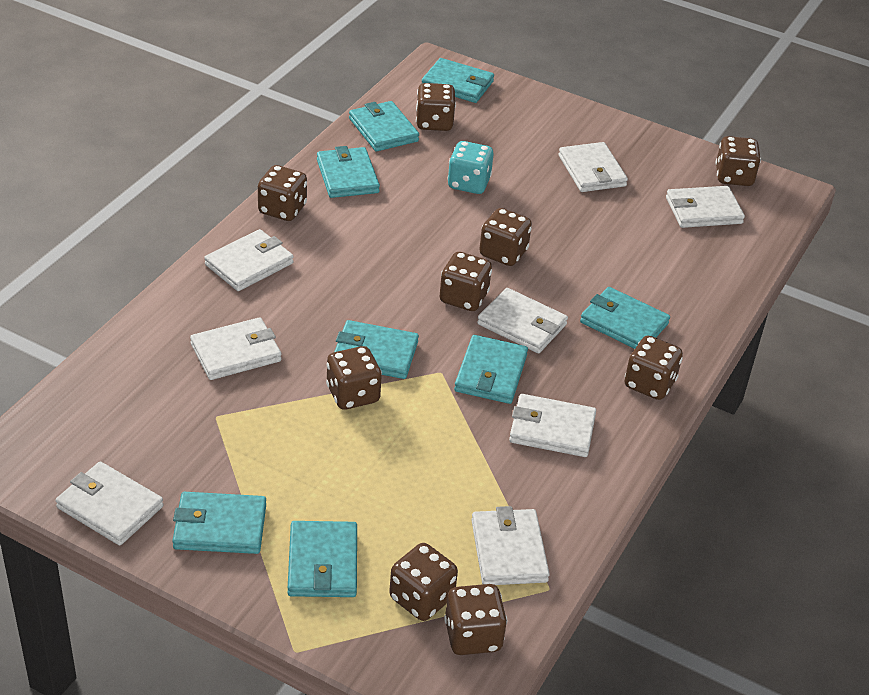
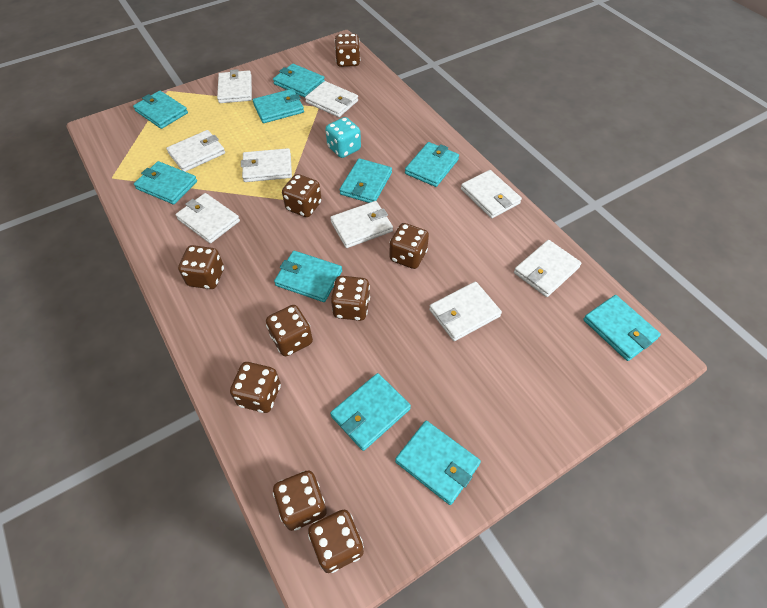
turquoise wallet: [172,492,266,554] [288,521,357,597] [317,146,380,198] [334,320,419,379] [349,101,419,151] [422,58,494,103] [454,335,528,404] [580,287,670,349] = 8 -> [133,91,188,129] [134,161,197,205] [253,89,304,123] [273,64,325,98] [274,251,342,302] [330,373,411,451] [340,158,392,203] [395,421,481,505] [405,142,459,187] [583,295,661,361] = 10
white wallet: [55,461,163,545] [190,317,281,380] [204,229,294,291] [471,506,550,585] [477,288,568,353] [509,394,596,457] [559,142,628,192] [666,186,745,228] = 8 -> [166,130,225,172] [175,193,240,243] [217,69,252,103] [241,148,292,182] [305,81,358,117] [330,201,393,248] [429,282,502,341] [461,170,522,218] [514,240,582,297] = 9

